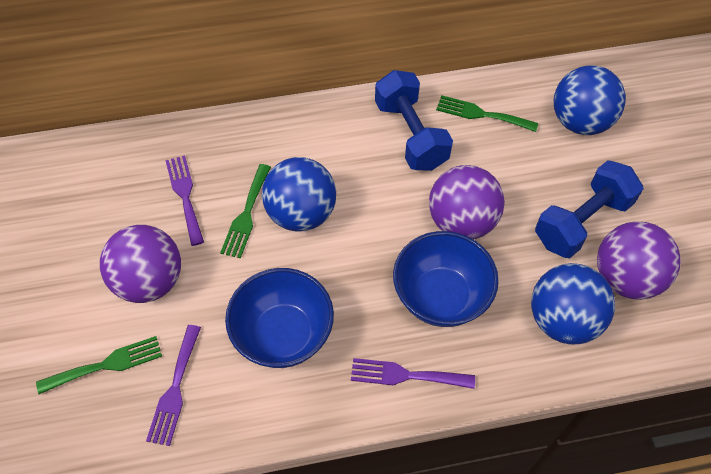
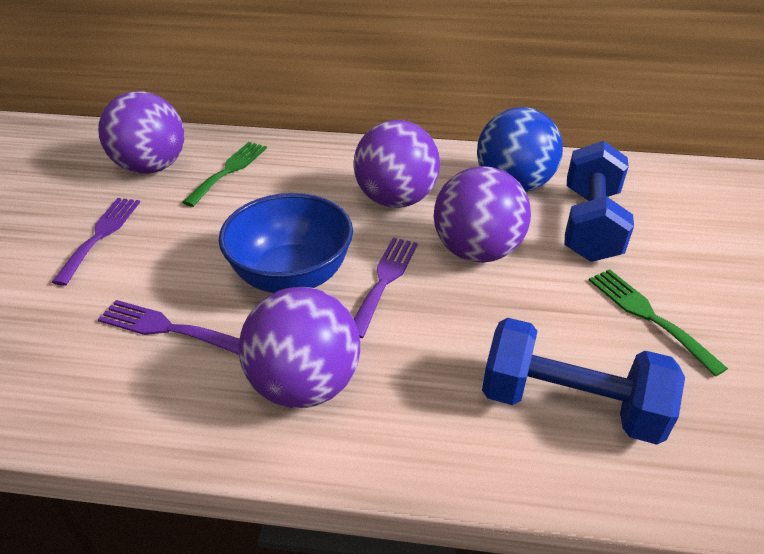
blue ball: [262,157,336,232] [531,263,615,344] [554,65,626,135] = 3 -> [477,107,563,192] = 1
blue bowl: [225,268,334,368] [393,231,499,327] = 2 -> [219,193,353,293] = 1
green fork: [36,336,162,394] [220,164,271,258] [436,95,538,132] = 3 -> [182,142,267,207] [589,269,728,377] = 2
purple ball: [100,225,181,303] [429,165,505,239] [597,221,680,300] = 3 -> [98,91,185,174] [239,287,360,408] [354,120,440,208] [434,166,531,263] = 4

